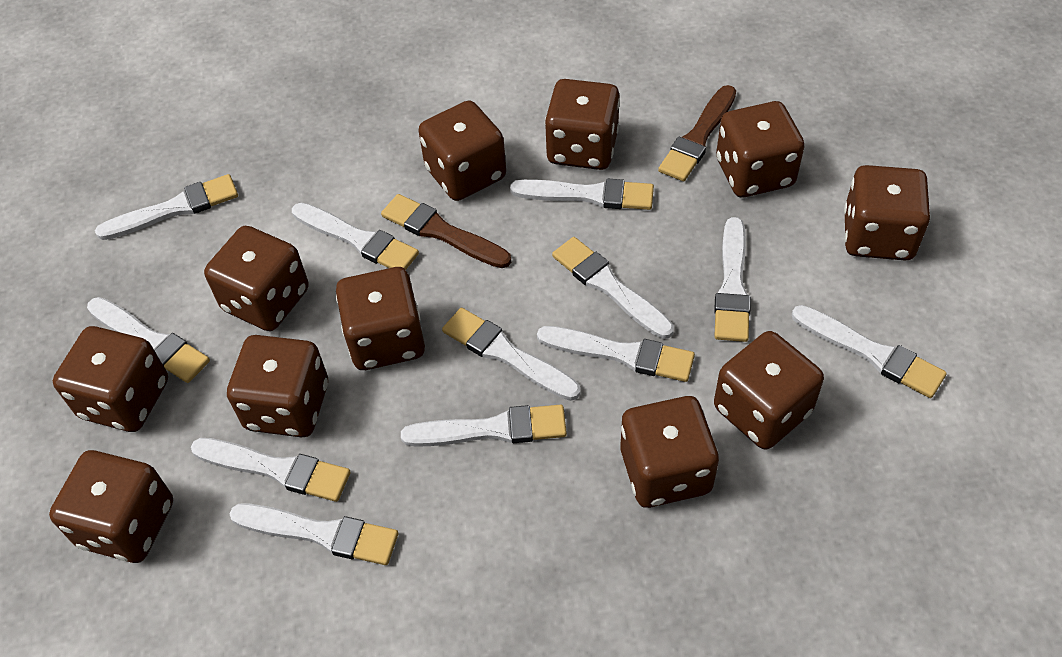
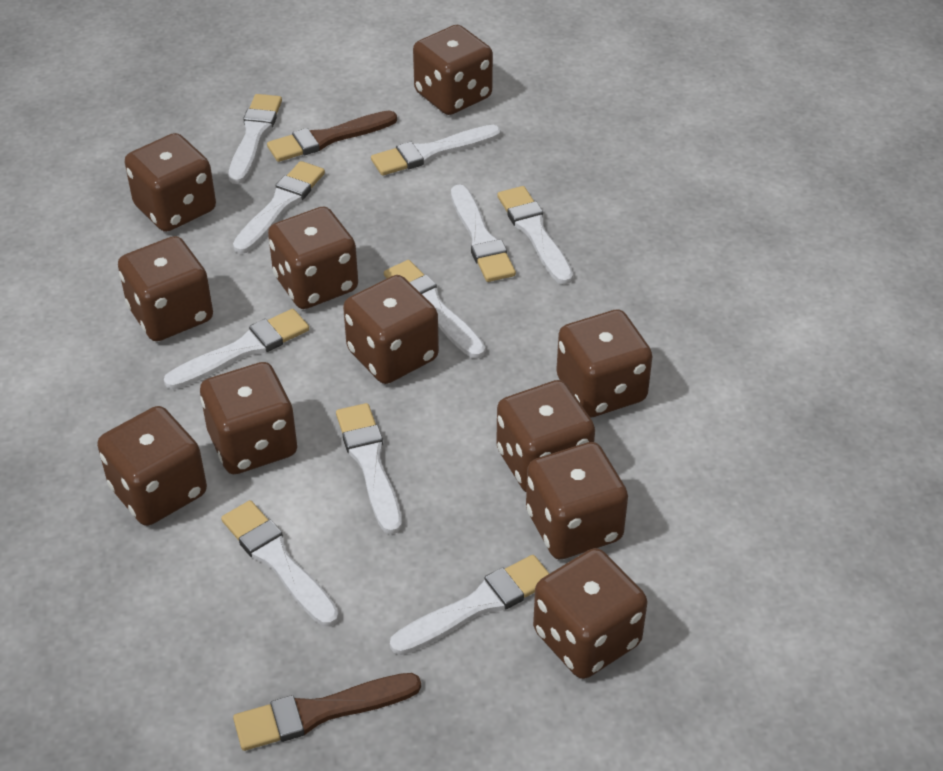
white brush: [87,297,210,383] [95,174,238,240] [191,438,350,502] [230,503,398,565] [292,203,419,270] [401,405,567,447] [442,308,581,401] [510,179,654,210] [537,326,695,382] [552,237,674,339] [714,217,751,342] [792,305,947,398] = 12 -> [164,309,309,389] [221,500,339,627] [229,94,282,184] [233,161,325,254] [336,403,402,534] [371,125,501,176] [384,260,486,359] [390,555,550,655] [451,184,516,282] [497,186,573,285] = 10

